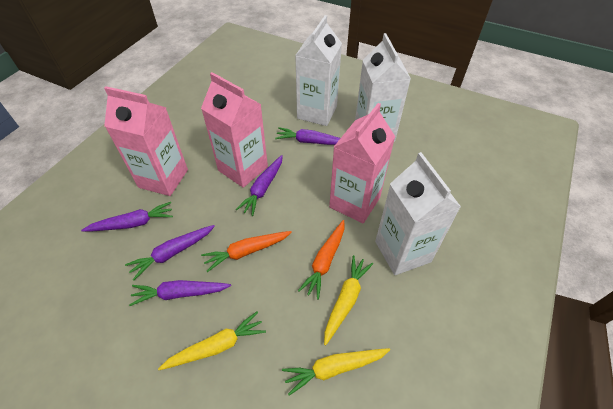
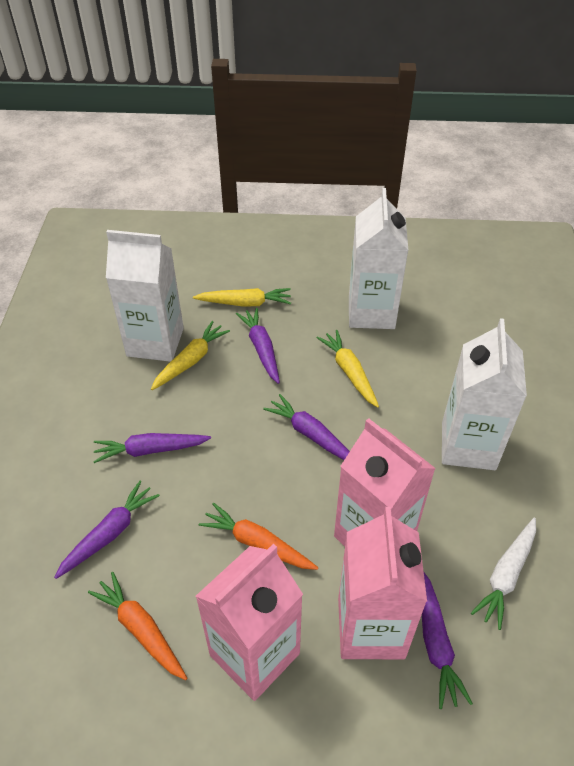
white carrot: none = 0 -> [471,518,536,630] = 1

